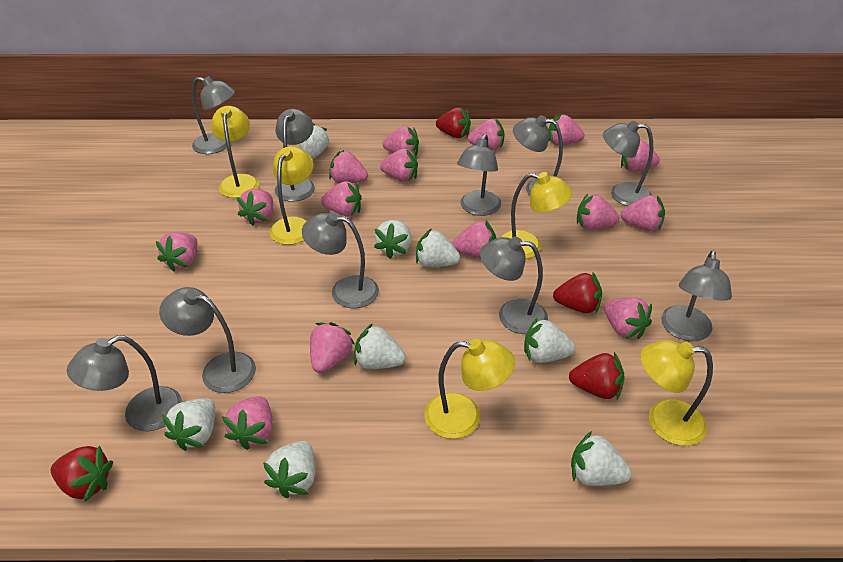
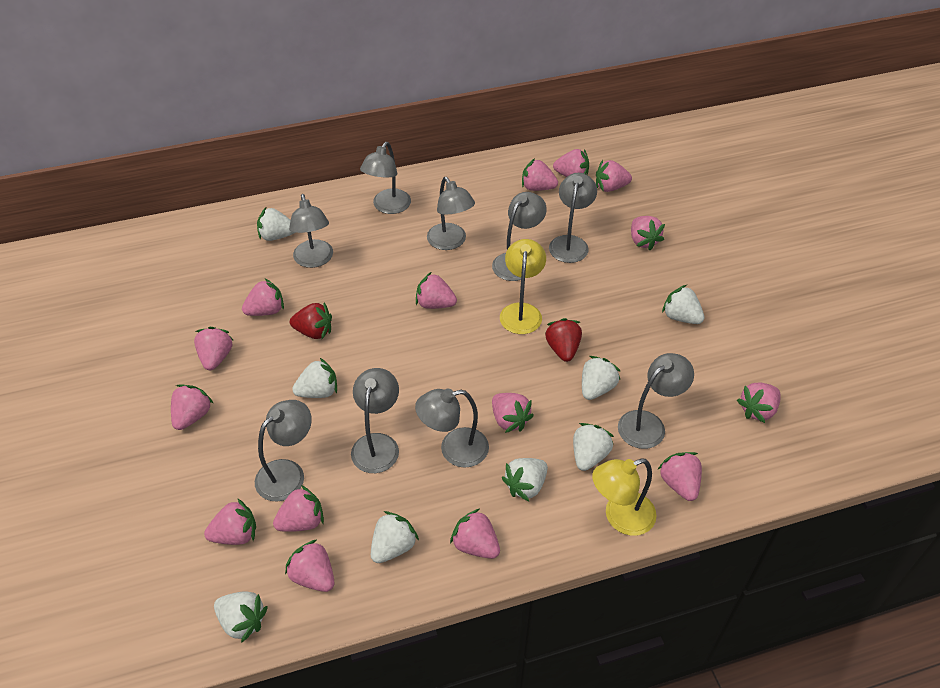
grey lamp: [67,335,182,431] [159,287,256,393] [192,76,235,154] [275,109,315,202] [302,212,379,308] [457,134,501,216] [480,236,548,334] [513,115,563,196] [603,121,653,206] [661,251,732,341] = 10 -> [255,400,312,502] [289,194,333,268] [351,368,399,473] [360,142,411,214] [415,389,489,468] [427,177,475,250] [492,192,547,281] [549,173,597,263] [618,353,694,449] = 9
red strawberry: [51,445,113,502] [436,107,471,138] [553,272,602,313] [569,352,625,399] = 4 -> [290,302,332,339] [545,318,582,362] = 2
yellow lamp: [211,106,259,198] [269,146,313,245] [425,339,515,439] [499,172,573,259] [640,340,713,446] = 5 -> [500,239,546,334] [592,458,657,536] = 2

